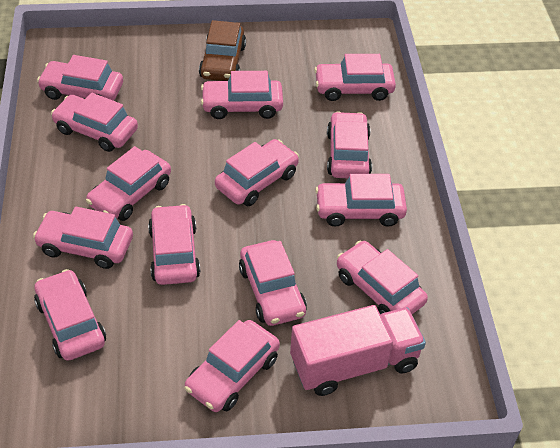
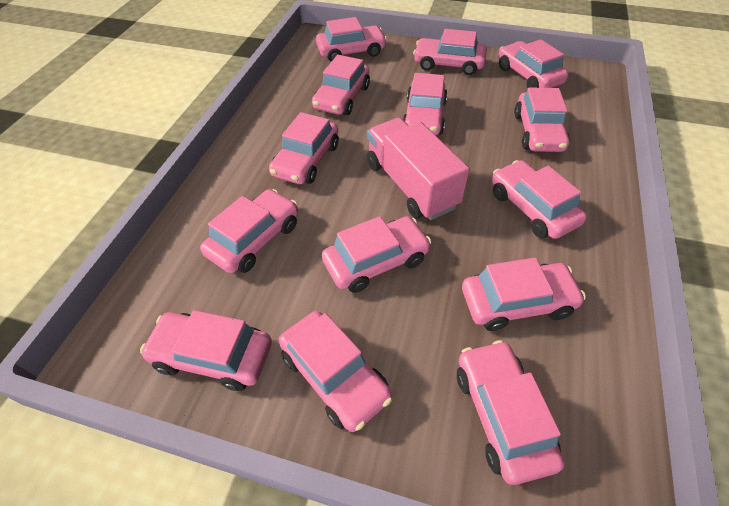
brown car: [199,20,246,81] = 1 -> none = 0

